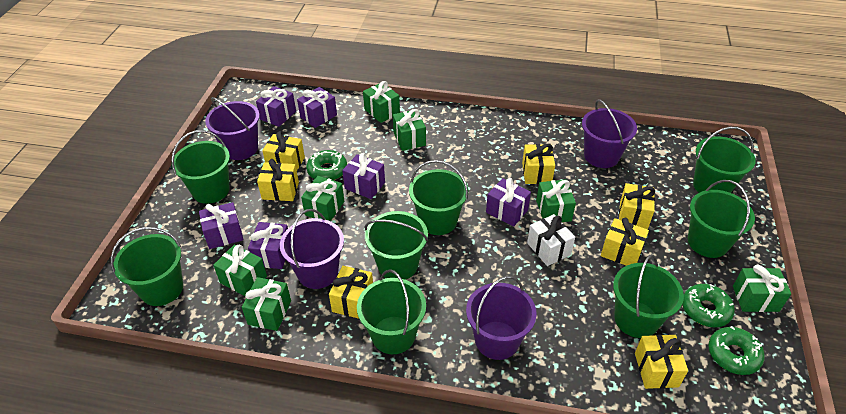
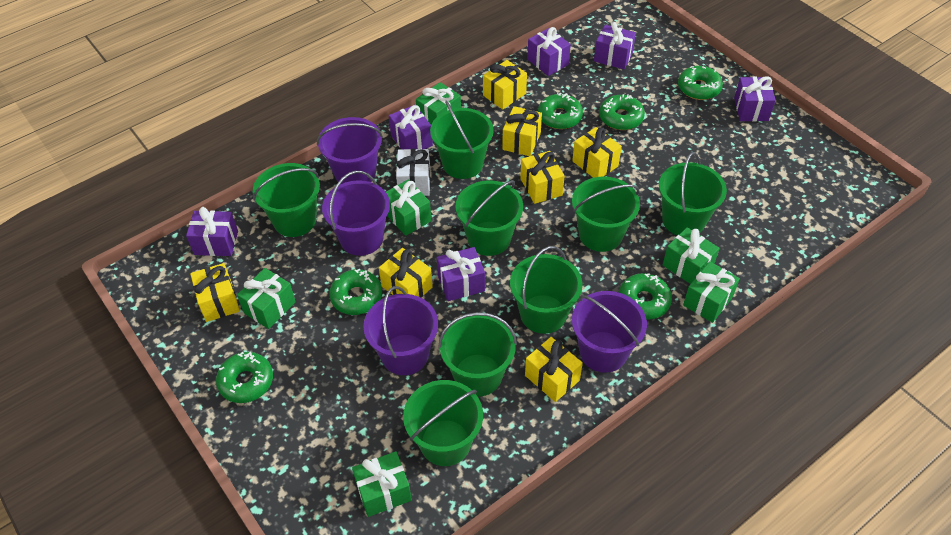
green donut: [306,150,347,180] [682,284,735,327] [708,326,765,375] = 3 -> [216,352,273,403] [329,269,382,315] [538,93,583,129] [599,94,645,130] [619,273,672,320] [678,66,723,100] = 6
green gift: [213,244,267,296] [242,277,291,331] [301,176,344,221] [363,81,400,123] [393,109,426,151] [536,180,576,222] [733,264,791,312] = 7 -> [237,268,296,329] [352,451,412,517] [386,179,431,236] [416,82,461,125] [663,227,720,284] [683,261,740,323] = 6

